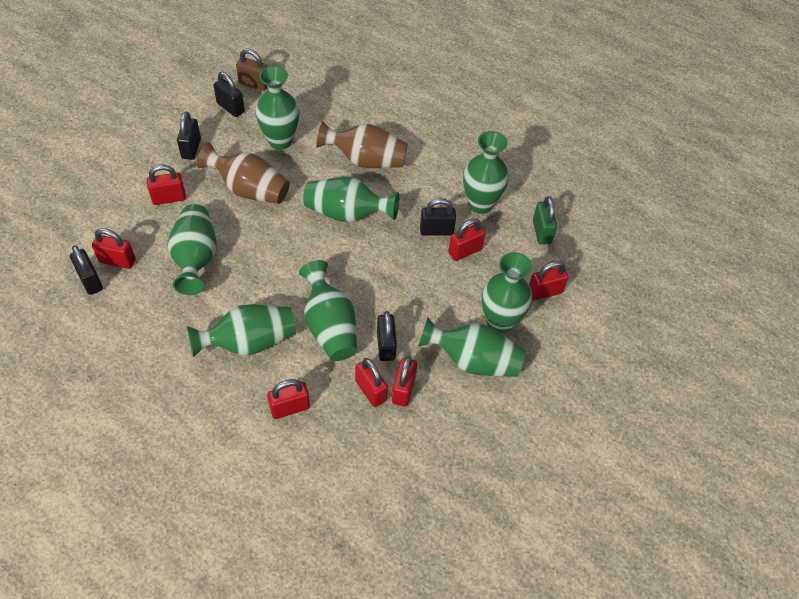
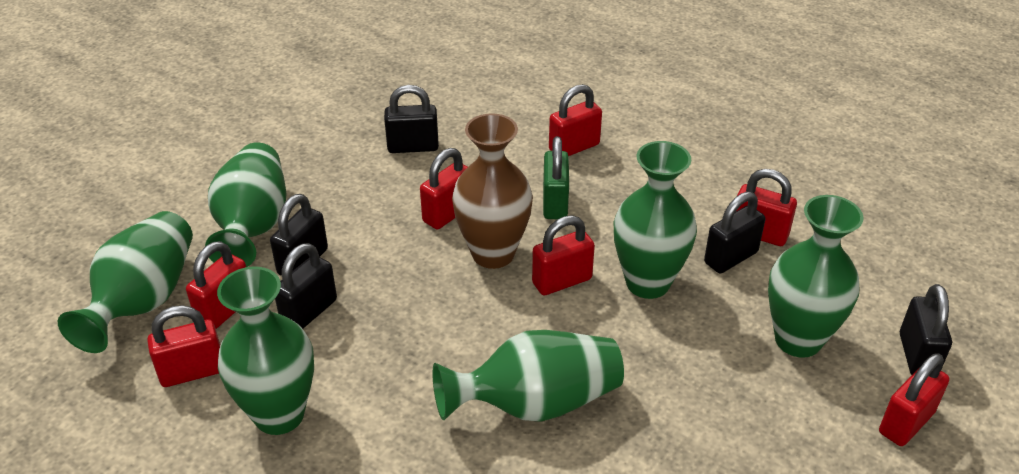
brown padlock: [236,49,268,91] = 1 -> none = 0
brown vase: [197,143,290,204] [316,121,408,168] = 2 -> [452,113,533,269] = 1
green vase: [167,204,217,295] [187,304,296,357] [255,66,300,150] [299,260,357,361] [303,177,399,223] [418,317,526,377] [463,131,509,214] [482,252,532,333] = 8 -> [58,211,193,353] [205,142,287,267] [217,266,314,435] [433,330,624,422] [614,141,697,299] [768,195,864,358] = 6

